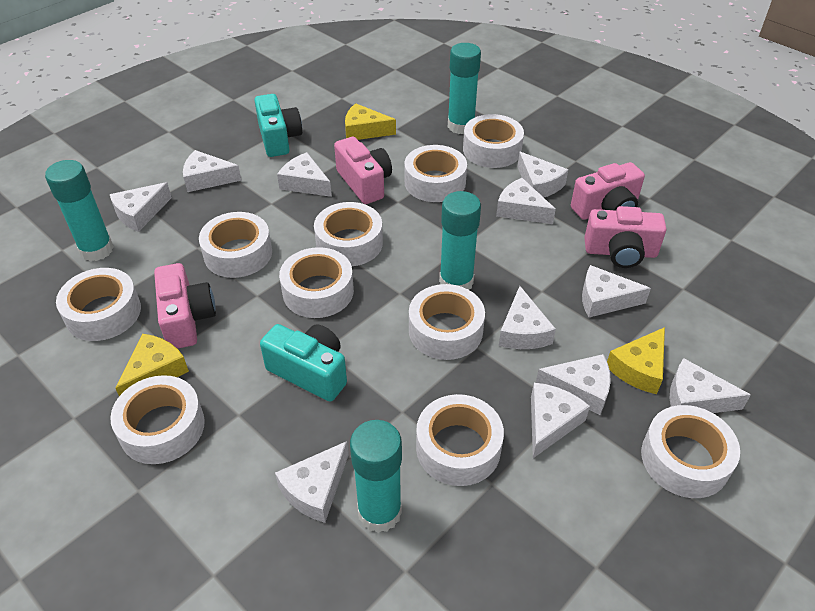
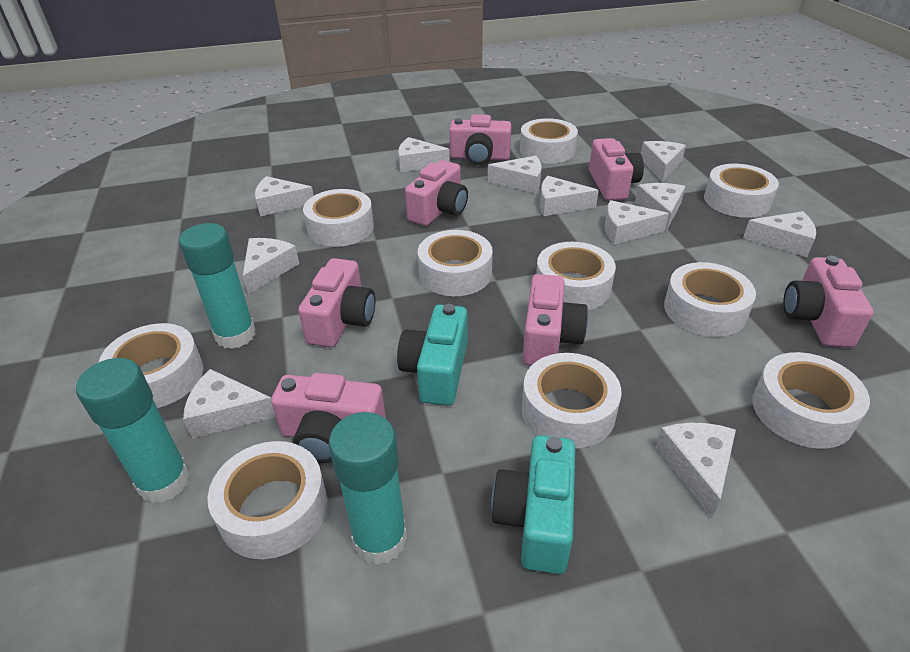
pink camera: [154,263,216,349] [334,137,392,204] [571,162,645,220] [584,206,666,268] = 4 -> [271,373,386,463] [298,258,375,348] [405,160,468,226] [449,114,512,165] [523,274,588,366] [589,138,644,201] [783,256,874,348] = 7
turquoise glue stick: [45,160,114,261] [350,420,402,533] [439,191,481,290] [448,43,481,134] = 4 -> [76,358,190,503] [179,223,256,349] [328,412,407,565] = 3
yellow cheese: [115,334,189,396] [345,103,396,140] [607,327,665,394] = 3 -> none = 0

